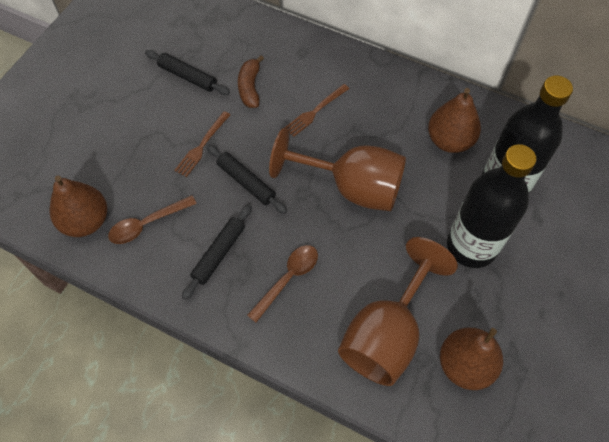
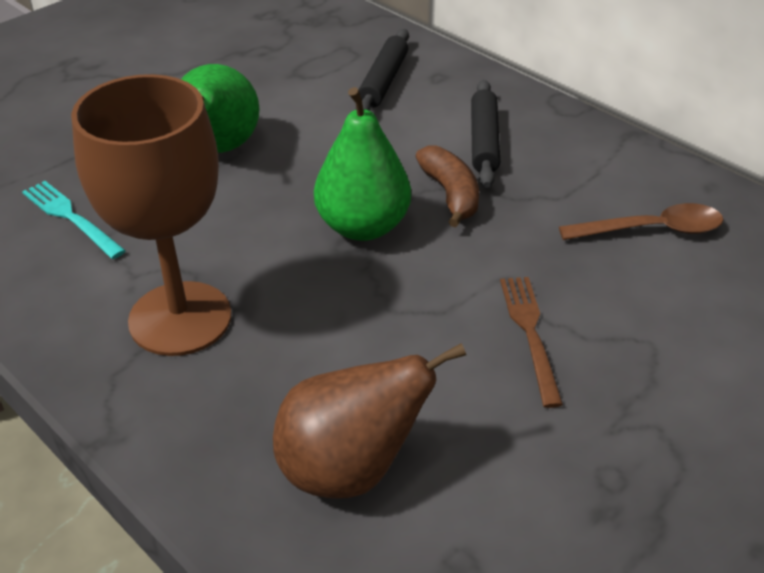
black bottle: [447,144,536,268] [482,75,573,193] = 2 -> none = 0
black rolling pin: [145,50,230,95] [182,204,252,300] [206,145,287,214] = 3 -> [355,29,409,111] [471,80,500,188] = 2
brown fork: [174,111,230,177] [285,84,349,137] = 2 -> [500,277,563,408] = 1
brown goblet: [269,128,406,211] [338,237,458,386] = 2 -> [71,74,231,356] = 1
brown pear: [49,176,107,237] [428,88,481,153] [440,328,503,390] = 3 -> [273,343,466,498] = 1
brown spoon: [108,195,197,244] [247,245,318,322] = 2 -> [559,203,723,240] = 1
green pear: none = 0 -> [181,64,260,153] [314,87,411,241] = 2
turquoise fork: none = 0 -> [22,181,126,259] = 1

